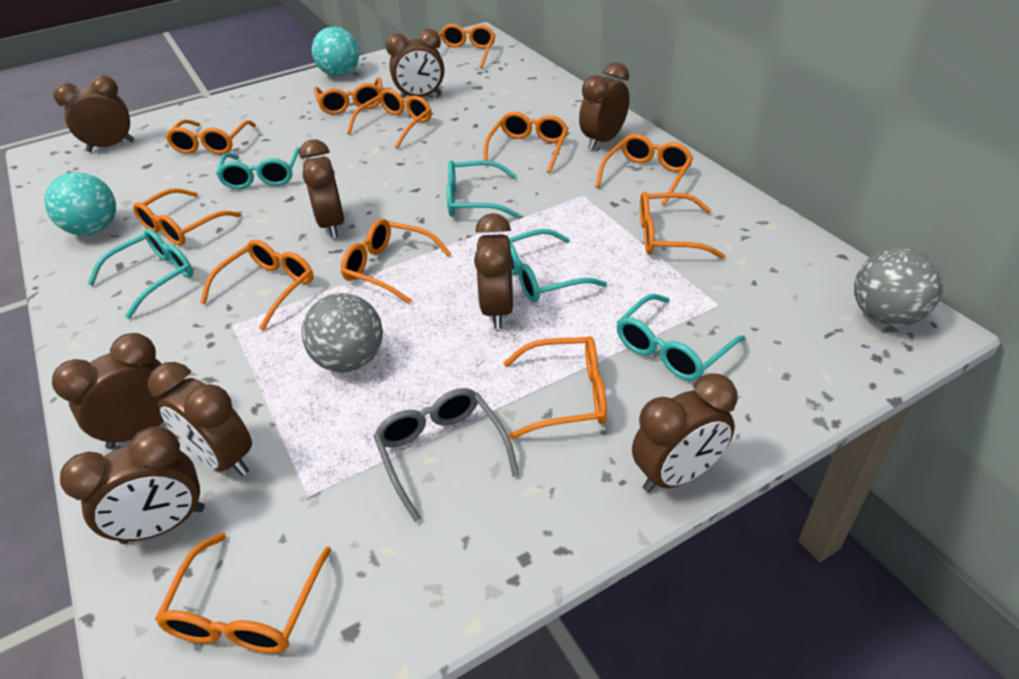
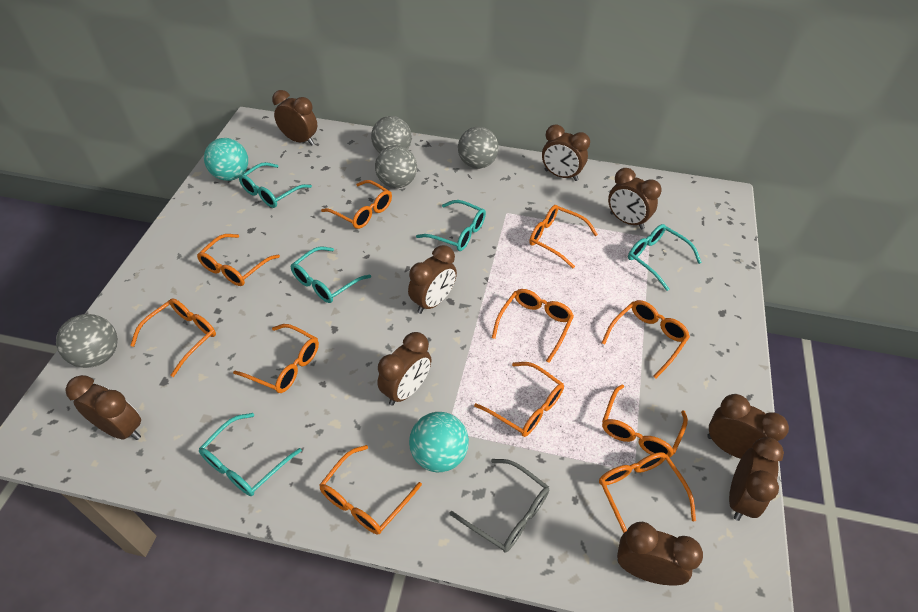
grey ball: [302,293,383,373] [854,248,943,326] = 2 -> [56,314,118,368] [371,116,412,153] [375,145,417,188] [458,127,499,169] = 4
orange glasses: [133,188,242,246] [155,533,331,654] [165,119,256,154] [200,239,314,330] [314,77,383,114] [341,219,452,304] [347,89,432,149] [438,24,495,68] [483,112,568,173] [503,336,607,439] [595,134,693,205] [640,192,725,259] = 12 -> [130,298,216,377] [197,234,280,286] [233,324,319,393] [319,445,422,534] [321,180,392,229] [474,362,564,437] [492,289,574,363] [529,205,598,268] [599,452,696,533] [602,300,690,378] [602,384,688,458] = 11

